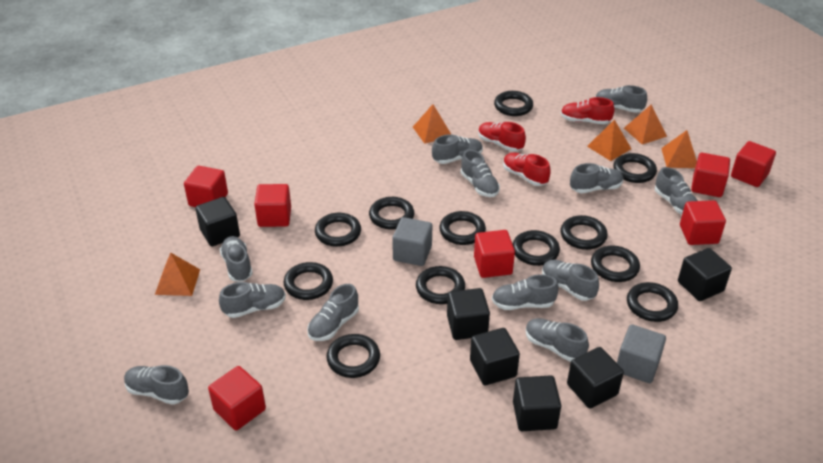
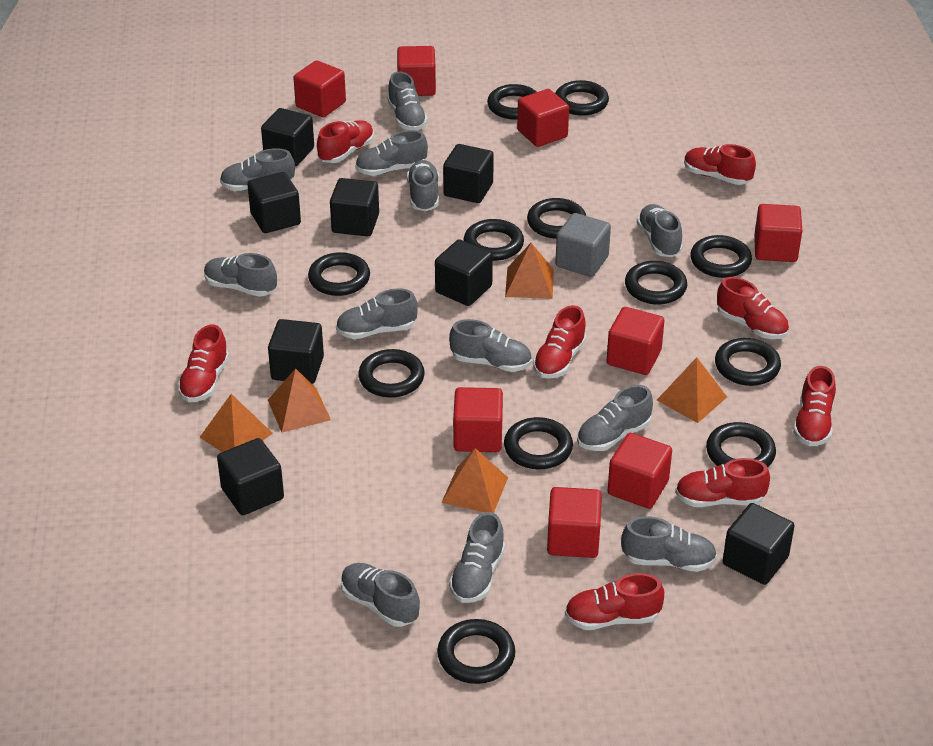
black cube: [195,197,240,246] [447,288,490,340] [470,328,520,385] [513,375,561,431] [567,347,624,409] [678,248,732,301] = 6 -> [217,438,284,515] [247,172,301,233] [261,108,314,166] [268,319,324,384] [330,178,379,236] [435,240,493,306] [443,144,494,203] [723,503,795,585] = 8
grey cube: [392,217,432,266] [617,324,666,383] = 2 -> [555,213,611,277] = 1
red cube: [184,166,228,207] [208,366,266,430] [254,184,291,227] [474,230,515,278] [680,200,726,245] [691,153,730,197] [731,141,776,187] = 7 -> [293,60,346,117] [397,46,436,96] [453,387,503,452] [517,89,569,147] [547,487,602,558] [606,307,664,375] [608,433,672,509] [754,204,802,262] = 8
red shoe: [478,122,526,152] [503,153,550,186] [561,97,614,124] = 3 -> [178,325,229,402] [317,120,374,163] [533,305,586,378] [565,573,664,630] [675,458,770,507] [684,144,756,185] [717,277,789,339] [793,366,836,446] = 8

